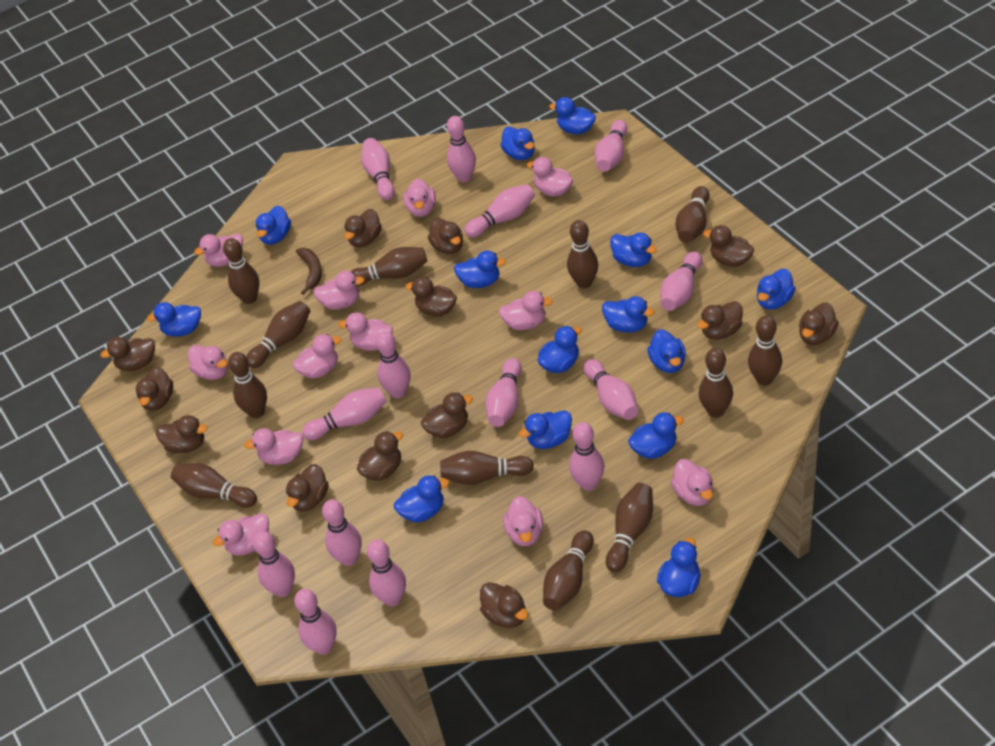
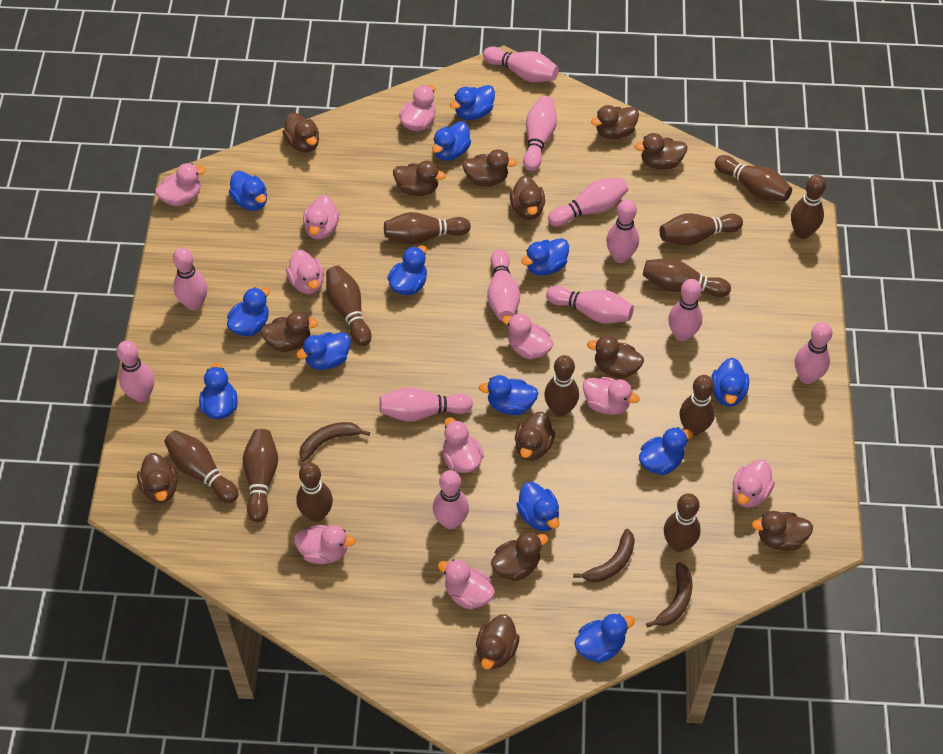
blue duck: [147,302,201,337] [256,206,291,245] [394,475,449,523] [454,251,506,288] [501,127,535,160] [519,410,572,449] [538,326,582,373] [549,97,596,134] [602,296,654,333] [610,233,657,267] [628,413,684,459] [647,329,686,373] [657,538,701,597] [757,269,796,310] = 14 -> [199,362,238,419] [227,287,270,336] [229,171,267,211] [296,332,351,370] [387,245,427,295] [432,121,471,161] [450,85,495,120] [479,375,538,415] [516,482,559,531] [521,238,569,276] [574,613,635,663] [639,427,693,475] [712,358,749,407] = 13
brown banana: [296,248,322,295] = 1 -> [299,422,370,462] [573,529,635,582] [646,562,693,628] = 3
pink bowling pin: [253,531,295,597] [294,589,337,655] [302,387,387,440] [322,499,362,566] [361,138,395,200] [367,539,406,606] [376,331,410,398] [447,116,476,182] [465,184,535,238] [485,358,522,427] [569,422,605,491] [584,359,638,420] [595,120,628,172] [661,251,702,311] = 14 -> [117,341,154,402] [173,247,207,311] [379,387,473,422] [433,470,469,529] [483,46,559,82] [487,249,520,321] [523,96,557,171] [546,286,634,324] [548,177,628,227] [606,199,639,263] [668,279,702,341] [795,322,832,384] = 12
pink duck: [188,345,228,380] [194,233,243,267] [213,513,269,556] [244,428,303,465] [292,334,341,379] [313,271,365,310] [338,312,393,351] [404,178,436,217] [499,291,553,330] [503,496,543,546] [527,157,573,197] [671,459,713,506] = 12 -> [155,163,206,206] [286,250,324,294] [294,525,356,564] [303,195,339,239] [399,85,436,131] [438,559,495,610] [442,417,484,473] [502,313,553,360] [583,377,639,415] [732,459,775,508] = 10

